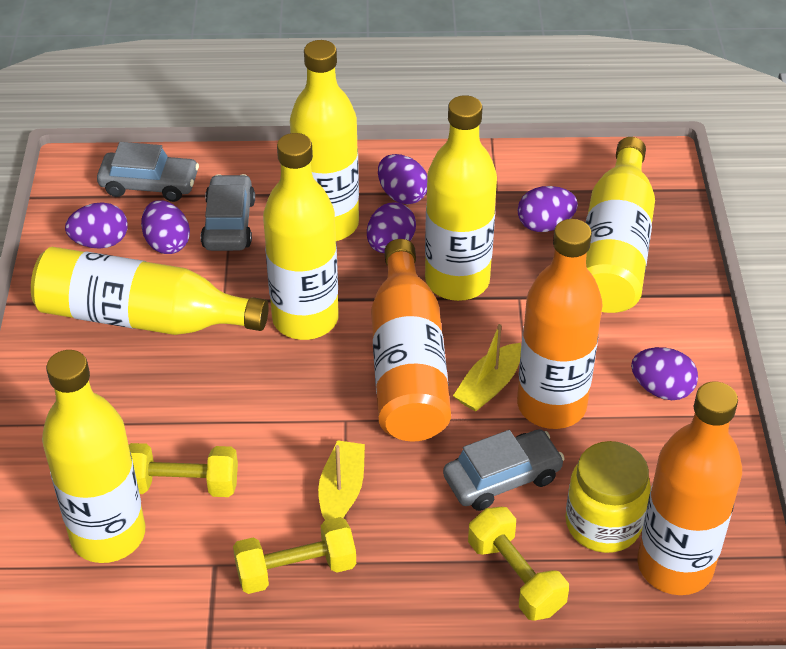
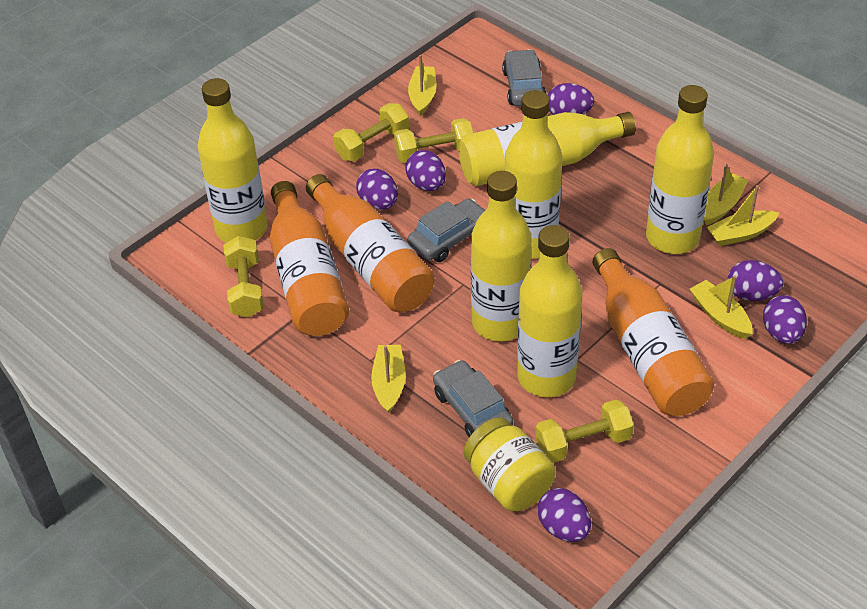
yellow boat: [318,440,365,520] [453,324,521,412] = 2 -> [371,345,406,414] [408,55,436,116] [690,275,753,339] [704,164,748,225] [707,185,779,246] = 5
yellow dumbbell: [129,443,238,497] [233,517,356,594] [468,507,569,621] = 3 -> [223,236,264,317] [333,103,409,161] [394,118,473,163] [535,399,634,463] = 4

